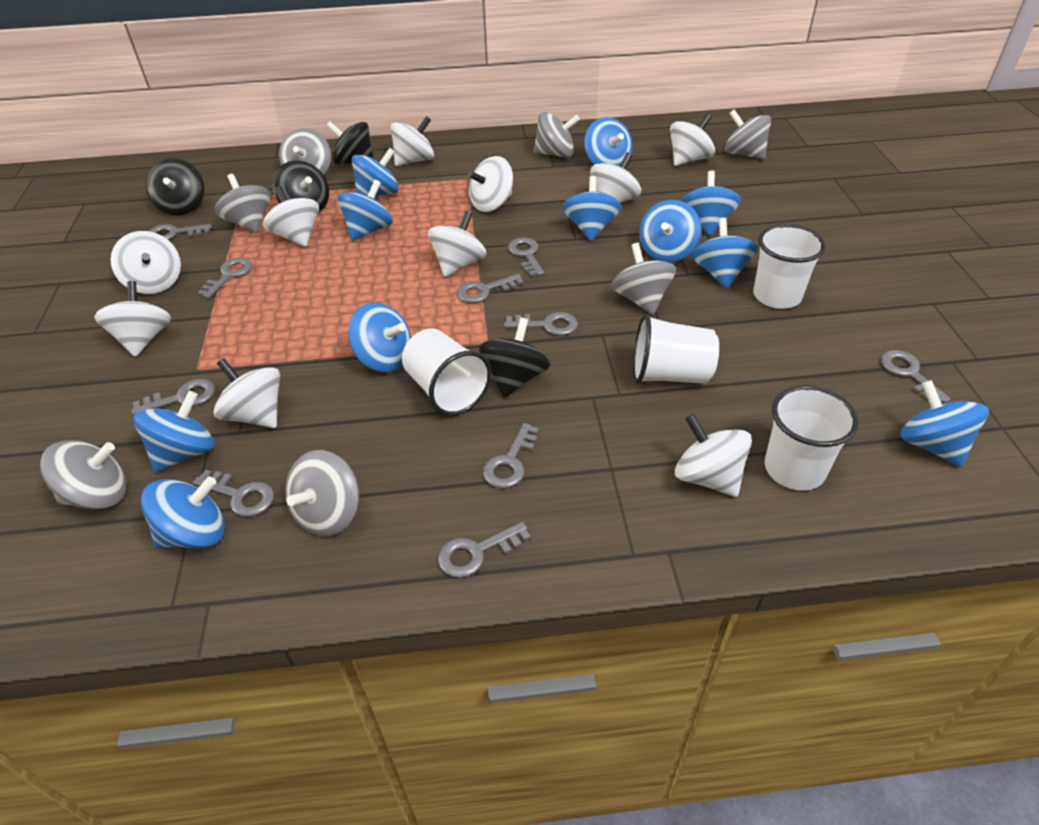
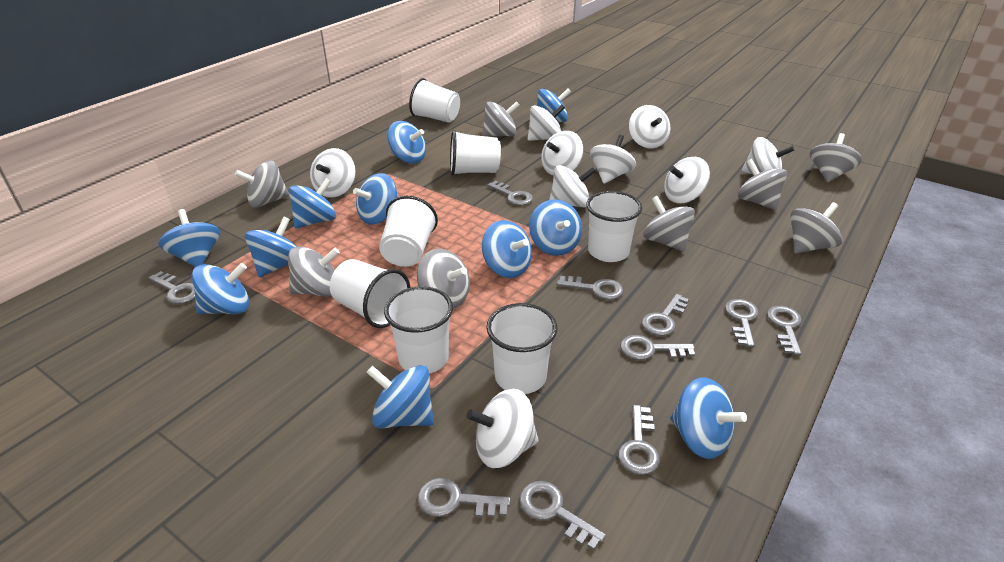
black spinning top: [146,158,204,215] [273,160,329,213] [326,122,374,165] [479,317,550,398] = 4 -> none = 0
grey spinning top: [40,440,127,510] [215,174,271,233] [279,128,331,175] [285,450,359,536] [533,112,580,158] [611,243,676,315] [725,109,771,159] = 7 -> [235,160,289,208] [288,246,340,297] [417,249,470,309] [482,101,520,136] [643,196,695,252] [738,159,787,210] [790,202,843,253] [810,133,862,182] = 8
white cup: [402,329,492,416] [633,314,719,384] [753,224,826,309] [765,386,858,491] = 4 -> [330,259,410,328] [379,196,438,267] [384,286,453,374] [409,78,460,123] [450,130,501,176] [486,303,557,394] [586,191,642,262] = 7
white spinning top: [94,281,171,357] [111,231,181,294] [213,358,280,428] [263,186,319,247] [390,116,434,166] [428,211,487,277] [468,156,513,212] [590,152,641,203] [670,114,715,166] [675,414,752,497] = 10 -> [310,148,356,198] [466,389,538,468] [528,104,565,141] [541,131,583,176] [549,165,596,207] [590,135,636,184] [629,105,670,148] [664,157,710,203] [741,137,794,174] = 9

